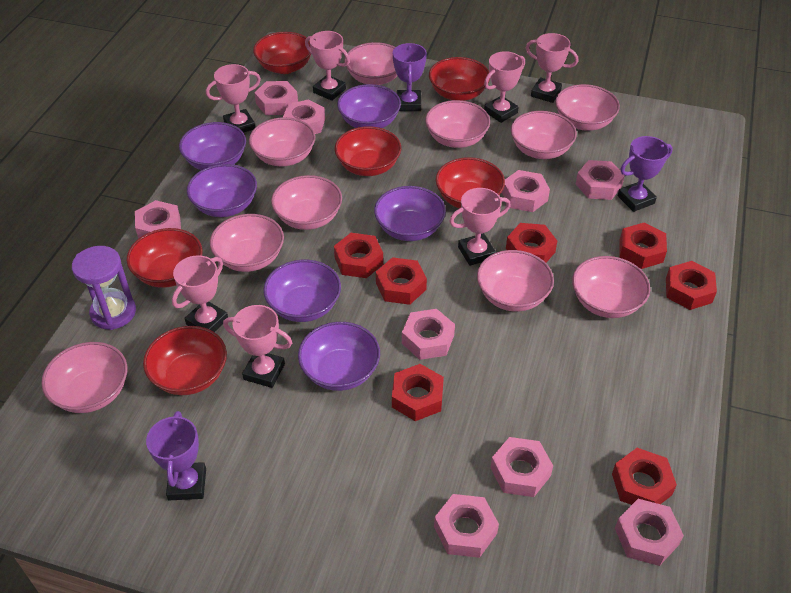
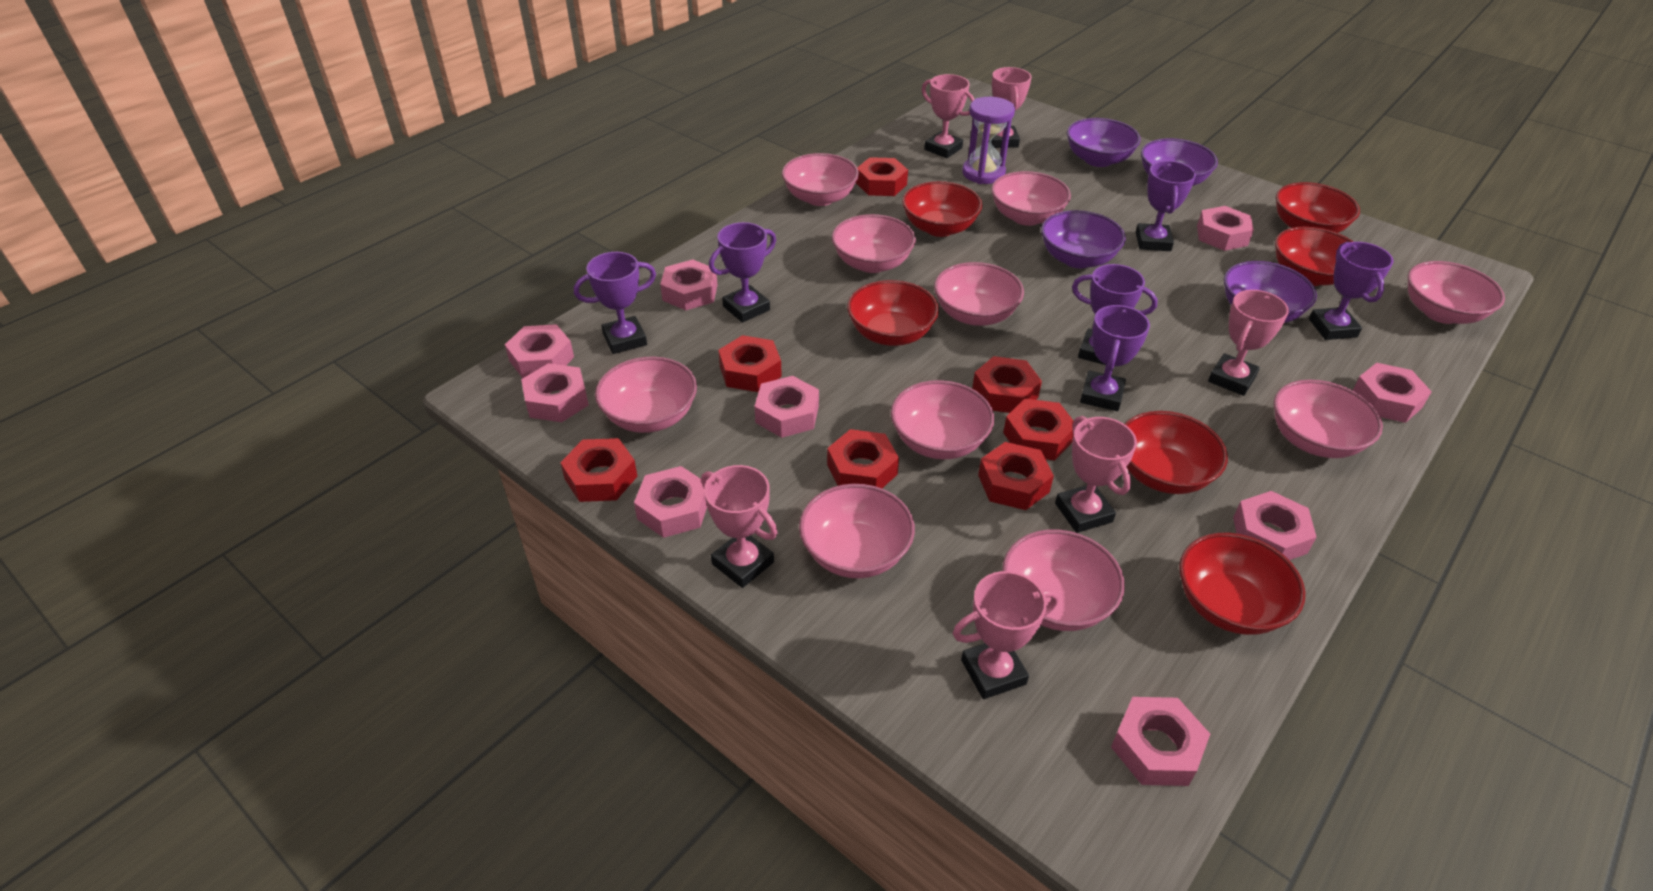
pink trophy: [172,255,228,332] [206,64,261,133] [223,305,292,388] [305,31,350,101] [449,188,511,266] [484,51,525,123] [526,33,578,103] = 7 -> [701,465,778,588] [922,74,975,158] [953,571,1059,699] [991,67,1032,148] [1055,416,1137,533] [1208,290,1289,396] = 6
purple bowl: [179,122,246,170] [187,164,257,217] [263,260,341,322] [298,322,380,391] [337,84,401,128] [374,186,446,241] = 6 -> [1041,210,1126,268] [1067,118,1141,167] [1141,138,1218,186] [1224,261,1317,323] = 4
purple trophy: [146,411,206,500] [393,43,427,111] [618,136,673,212] = 3 -> [574,252,656,354] [709,222,776,323] [1072,264,1158,365] [1080,305,1150,411] [1136,161,1196,251] [1309,242,1394,340] = 6

